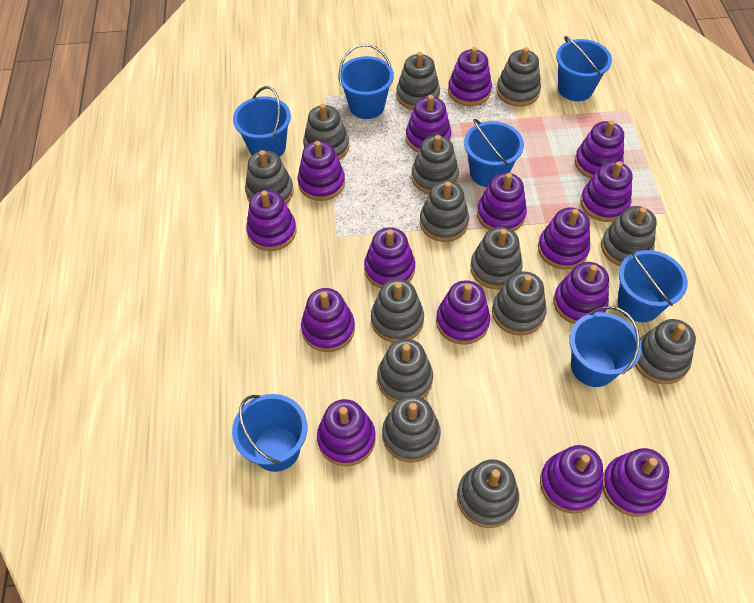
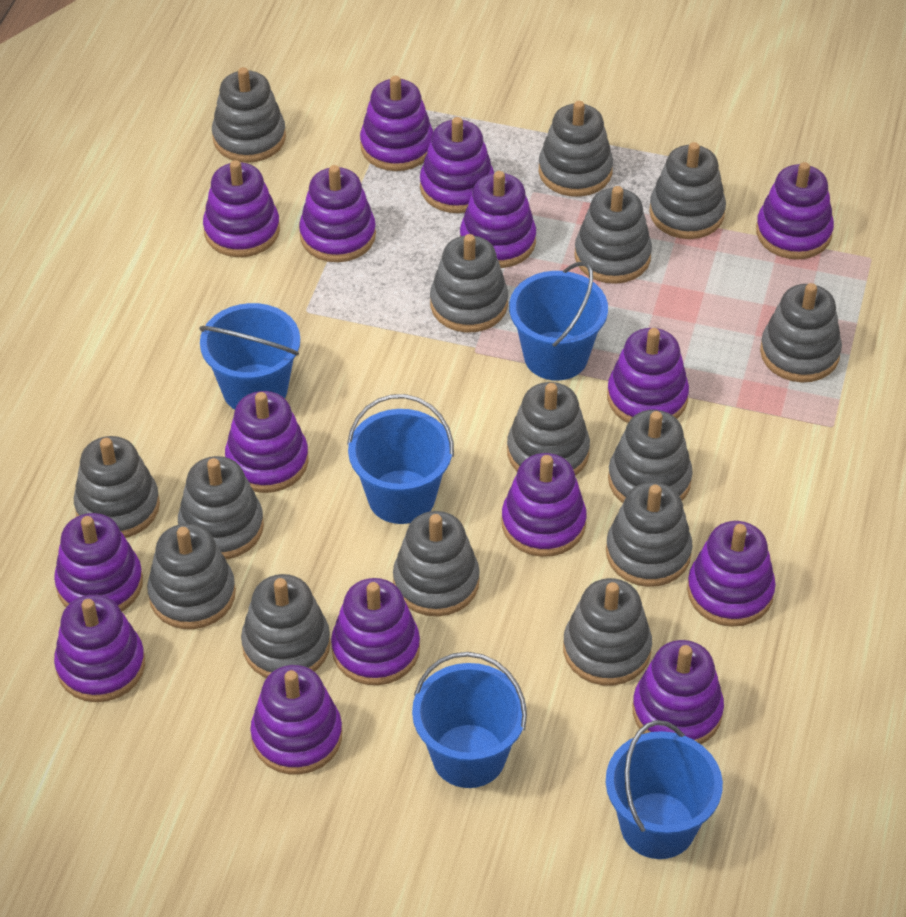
blue bucket: [232,394,308,472] [233,86,291,157] [338,44,394,119] [464,119,524,187] [556,36,612,101] [569,306,642,387] [618,250,688,322] = 7 -> [199,303,300,409] [347,394,454,524] [412,652,527,788] [509,262,608,381] [606,720,723,859] = 5
grey stacking toy: [245,150,294,204] [303,104,349,160] [371,279,424,343] [377,339,433,403] [382,395,441,462] [396,52,440,110] [411,135,459,194] [420,181,469,242] [457,459,519,528] [470,227,523,289] [492,271,546,335] [496,47,541,107] [601,206,657,266] [635,319,696,384] = 14 -> [73,436,160,538] [147,523,236,629] [178,456,264,559] [212,67,286,163] [241,574,331,678] [393,511,480,616] [430,234,508,332] [507,382,590,476] [539,101,613,197] [563,578,652,686] [574,186,652,284] [606,482,693,587] [608,410,693,503] [649,142,726,239] [760,283,842,382] = 15

